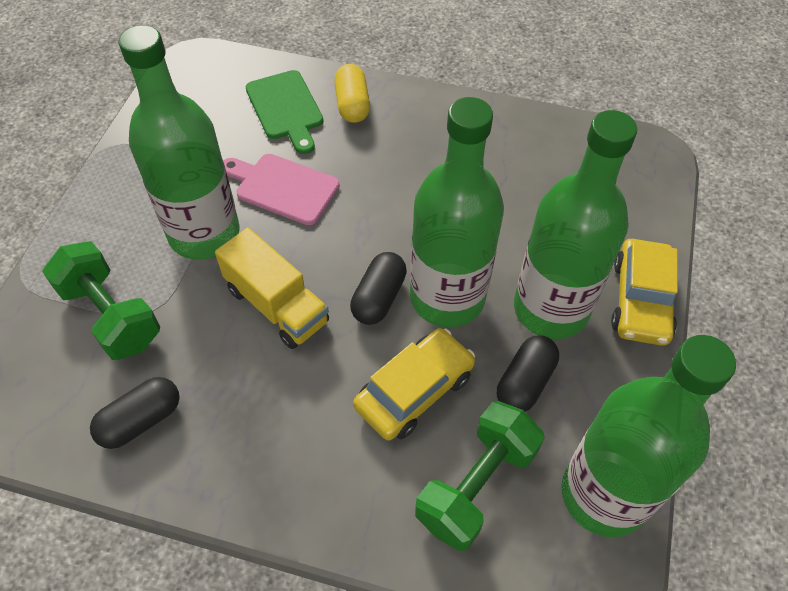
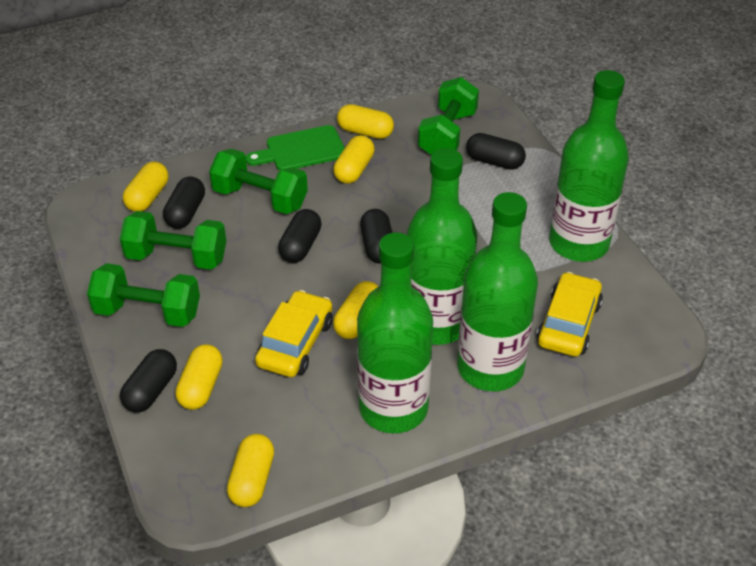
black capsule: [90,377,180,449] [350,252,407,325] [497,335,559,412] = 3 -> [120,349,177,413] [163,176,205,229] [278,209,322,263] [360,209,392,264] [466,133,526,170] = 5
green dumbbell: [42,241,160,360] [415,401,545,551] = 2 -> [87,263,200,327] [120,211,226,270] [209,149,308,214] [418,77,479,155] = 4
pink cutting board: [224,154,340,225] = 1 -> none = 0
yellow capsule: [334,64,370,123] = 1 -> [123,162,169,212] [175,344,223,410] [227,434,274,507] [333,135,375,184] [333,281,379,339] [337,104,394,139] = 6
yellow truck: [215,227,329,349] = 1 -> none = 0

